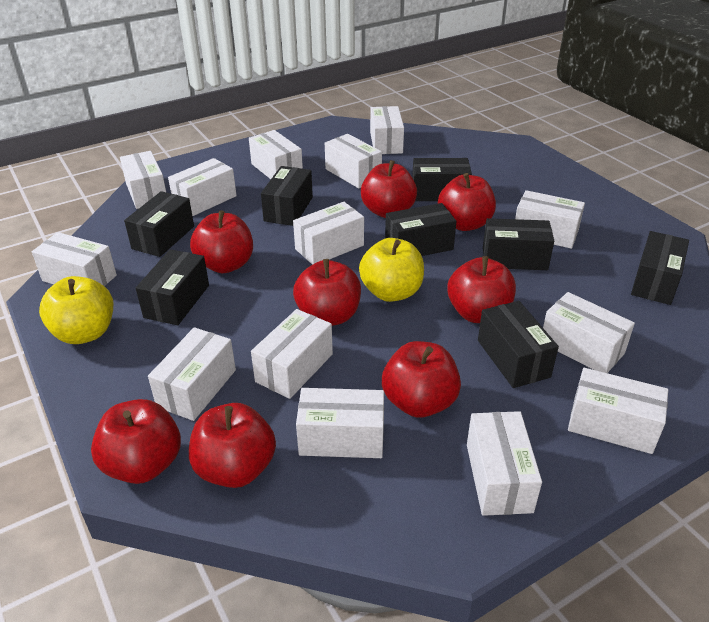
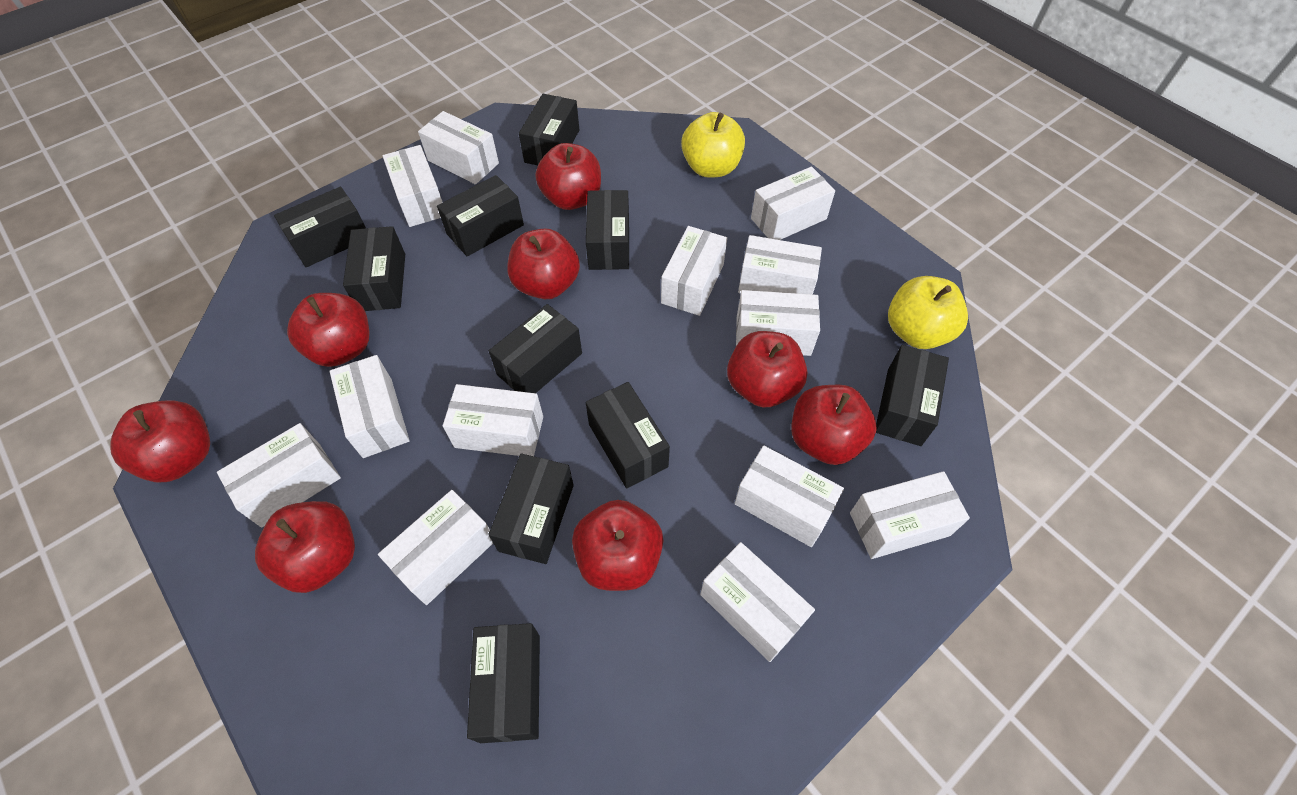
black box: [124,191,194,257] [136,249,209,325] [261,166,313,226] [385,203,456,256] [412,158,472,201] [478,301,559,388] [483,218,554,270] [631,231,689,305] = 8 -> [274,187,366,267] [343,226,405,311] [437,175,524,257] [467,623,540,743] [488,453,574,564] [489,304,582,393] [519,94,579,165] [586,190,629,270] [586,382,670,488] [876,345,949,446] = 10
white box: [32,232,117,286] [120,151,166,209] [148,327,236,421] [168,158,237,216] [249,130,303,179] [251,309,333,399] [293,202,364,265] [296,388,384,458] [325,134,382,188] [370,106,404,154] [467,411,542,516] [515,190,585,249] [543,292,635,373] [568,368,668,454] = 14 -> [217,423,341,528] [330,355,410,458] [378,490,493,605] [383,145,443,227] [418,111,499,185] [443,384,543,456] [661,226,727,316] [700,542,815,662] [734,446,844,547] [736,290,820,356] [738,235,822,294] [751,167,835,240] [850,471,970,559] = 13

